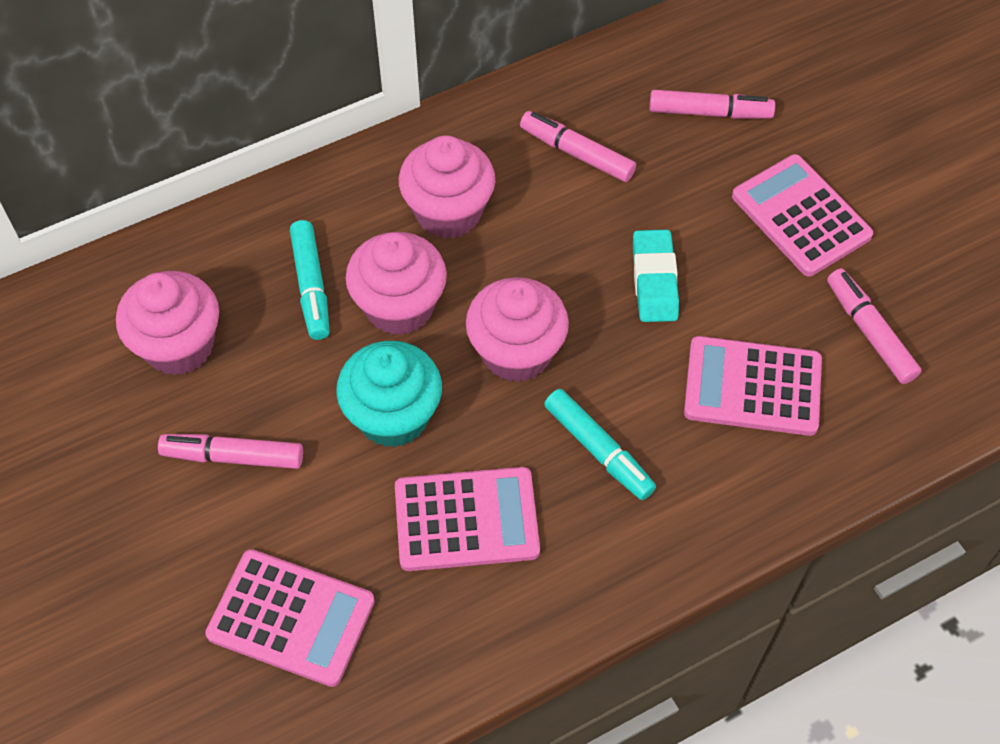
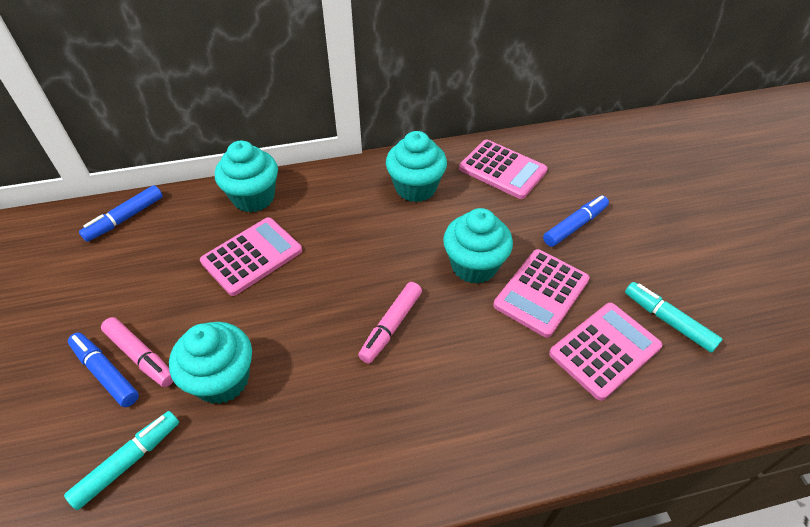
blue marker: none = 0 -> [68,333,139,407] [79,185,163,242] [543,195,609,247] = 3
pink cupcake: [116,271,219,376] [346,232,447,335] [399,135,495,239] [466,277,569,382] = 4 -> none = 0
pink marker: [158,434,303,469] [520,111,636,182] [649,90,775,119] [827,269,922,384] = 4 -> [101,317,173,387] [358,282,422,364] = 2
turquoise cupcake: [336,341,442,448] = 1 -> [169,322,252,404] [215,140,278,213] [386,131,447,202] [443,208,513,284] = 4
turquoise eraser: [633,230,679,322] = 1 -> none = 0

